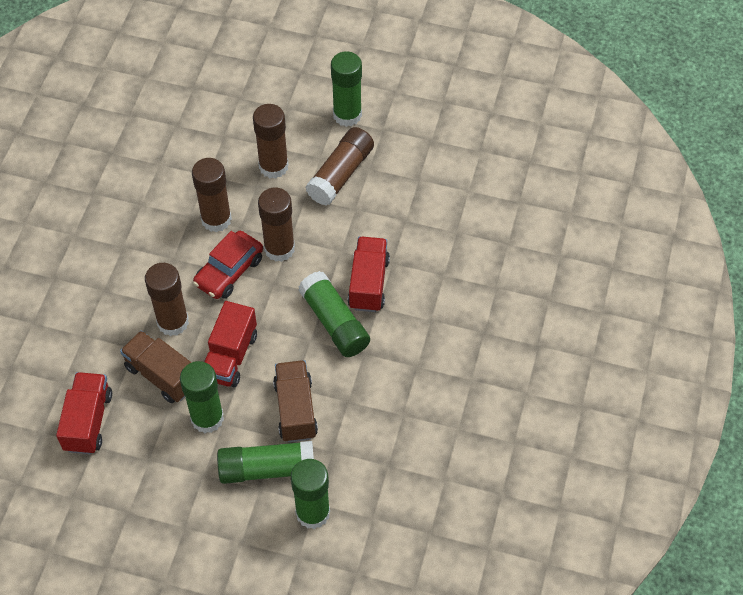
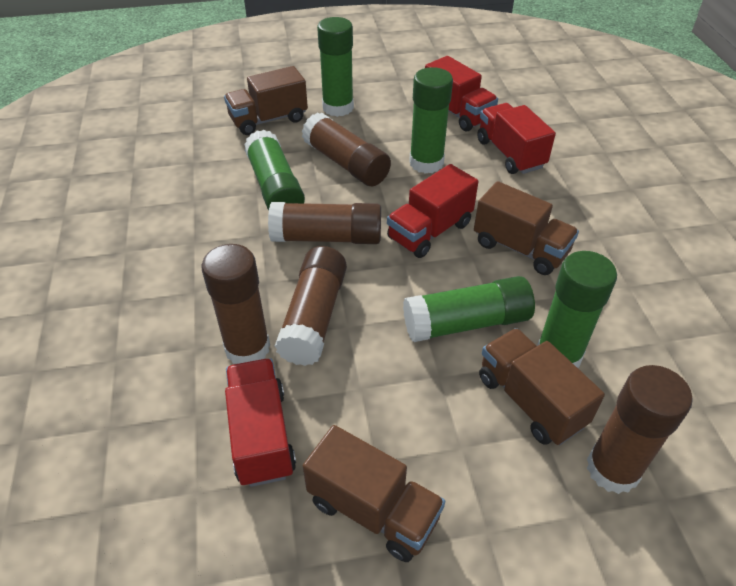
brown truck: [120,330,192,403] [273,360,318,442] = 2 -> [224,66,308,135] [303,425,445,562] [474,181,579,275] [479,328,605,445] = 4
red car: [193,231,263,299] = 1 -> none = 0
red truck: [56,372,112,454] [204,301,257,387] [348,237,390,312] = 3 -> [225,358,296,487] [387,164,479,258] [425,56,498,131] [477,103,556,174] = 4

